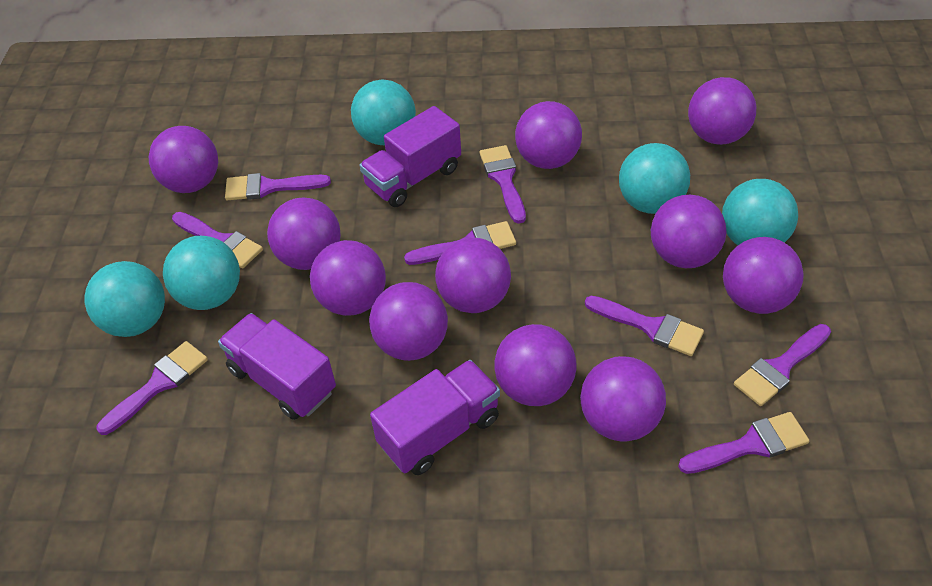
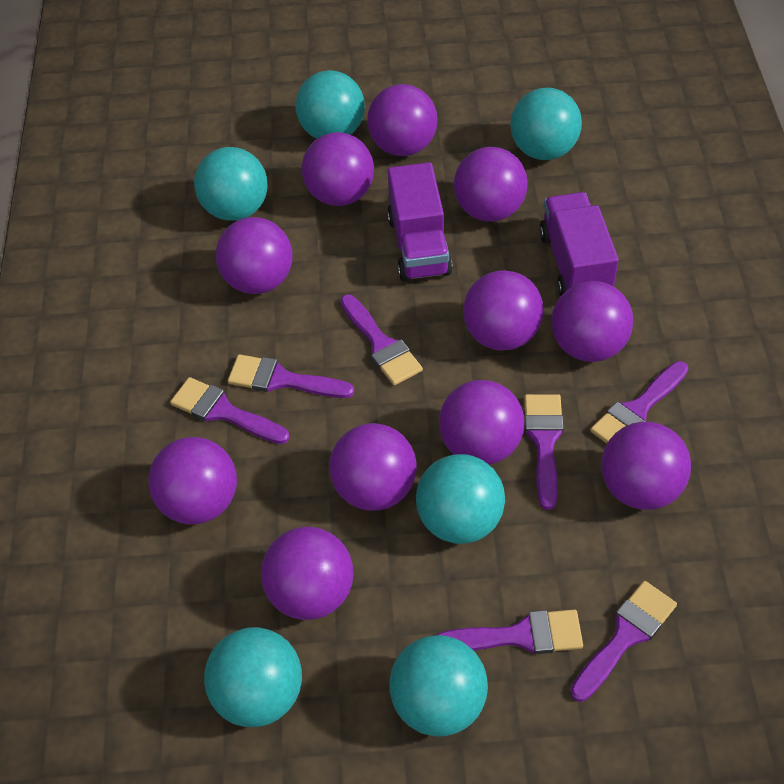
purple brush: [96,341,208,435] [172,212,263,268] [225,173,331,200] [404,221,516,265] [480,145,526,224] [585,296,704,356] [678,412,809,474] [734,324,831,406] = 8 -> [170,377,290,444] [228,354,354,398] [340,294,423,385] [437,609,583,654] [524,394,564,510] [570,581,677,702] [590,361,689,444] = 7
purple truck: [218,313,336,420] [360,106,461,207] [370,360,500,475] = 3 -> [387,162,453,281] [539,192,619,296] = 2
turquoise ball: [84,261,165,337] [163,236,240,310] [351,80,416,145] [619,143,690,214] [722,179,798,245] = 5 -> [194,147,268,221] [204,627,302,727] [295,70,365,139] [389,635,488,737] [416,454,505,544] [510,88,582,160] = 6

